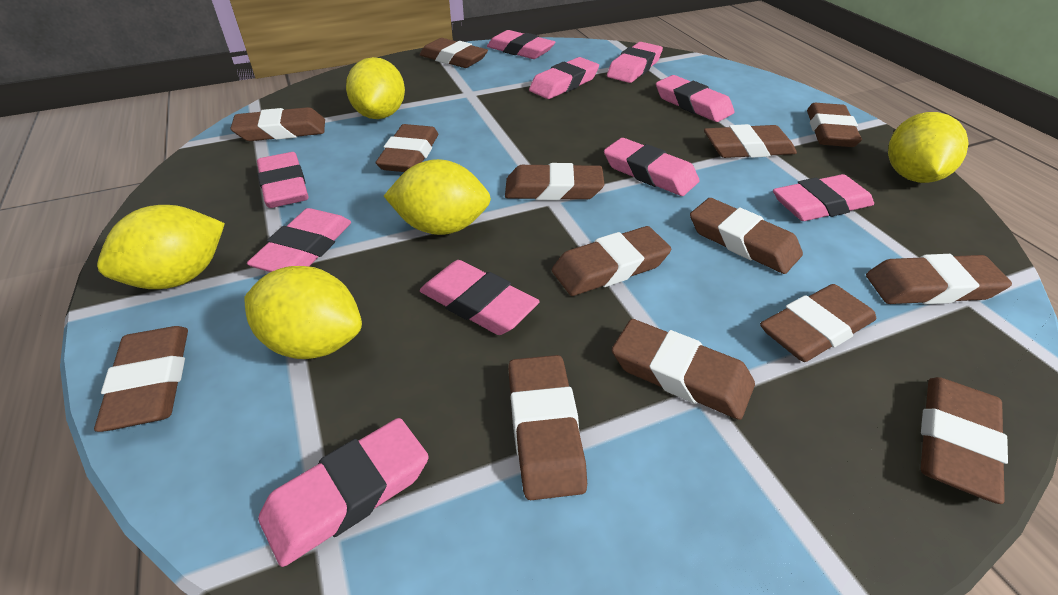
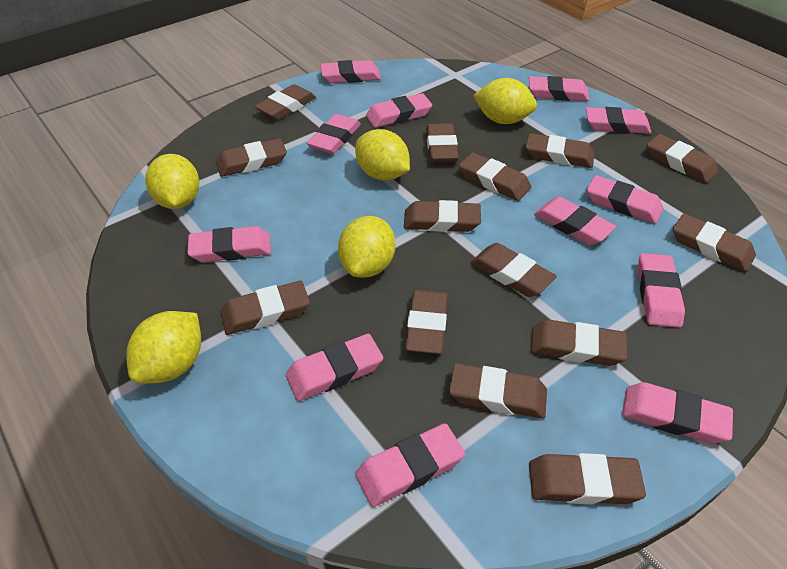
pink eraser: [247,208,351,272] [257,152,308,208] [258,418,429,567] [420,260,540,335] [487,30,555,59] [529,57,599,99] [604,138,700,196] [607,42,663,83] [656,75,734,122] [773,174,874,221] = 10 -> [187,226,271,263] [286,334,383,401] [307,114,361,154] [320,60,381,83] [355,423,465,507] [366,93,432,128] [529,76,589,101] [534,197,616,245] [586,107,651,134] [587,175,663,224] [622,382,733,444] [638,253,685,328] = 12

